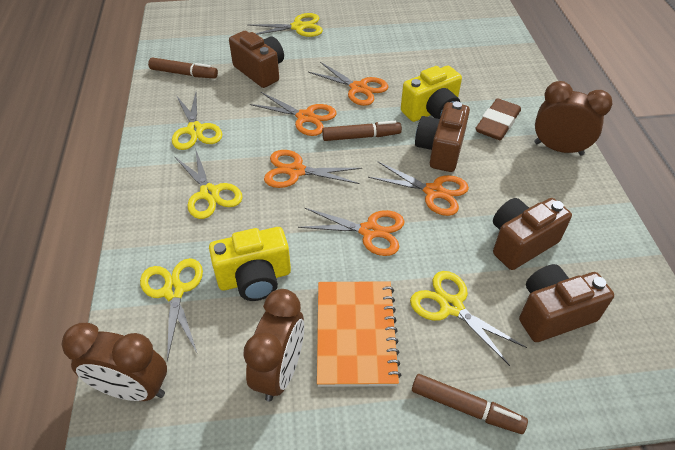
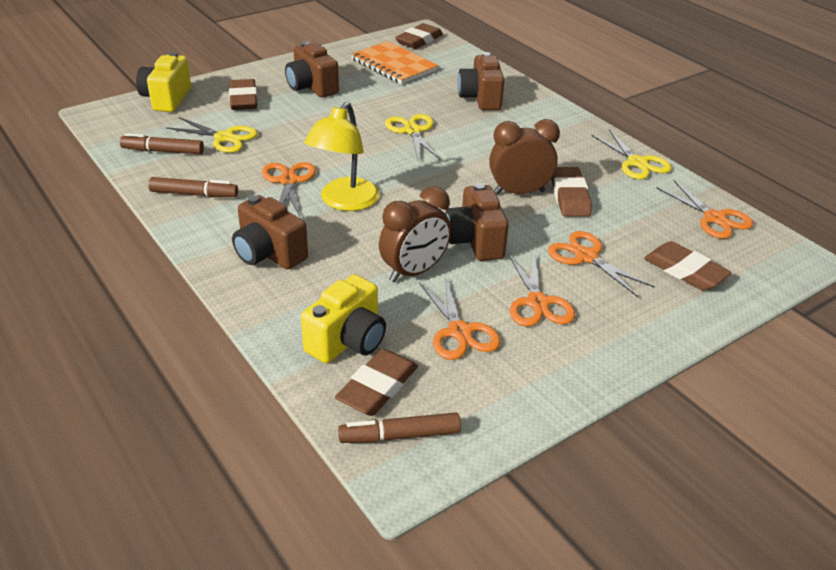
brown clock: [61,323,167,401] [243,289,304,401] [534,81,612,155] = 3 -> [379,186,451,282] [489,119,560,195] = 2
brown eraser: [475,98,521,140] = 1 -> [229,79,257,110] [335,349,418,416] [395,23,443,49] [551,167,592,217] [644,241,732,291] = 5
yellow lamp: none = 0 -> [304,102,380,211] = 1
yellow scissors: [140,258,203,361] [172,92,222,150] [174,148,243,219] [248,13,323,37] [410,271,527,366] = 5 -> [166,117,258,153] [385,114,440,161] [591,129,671,179] = 3

